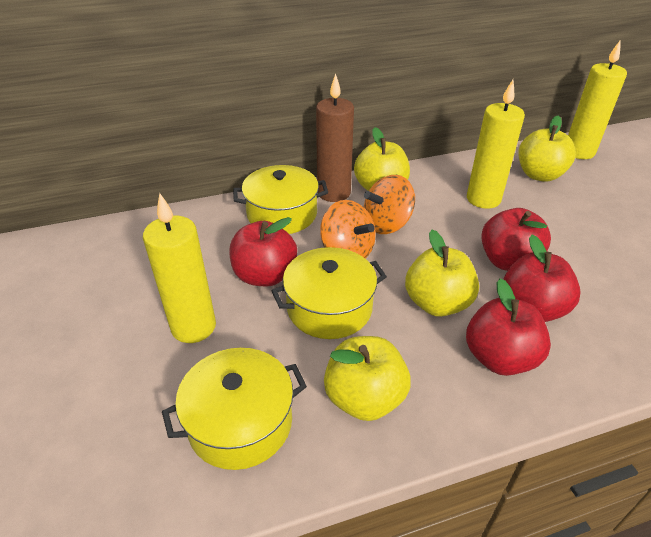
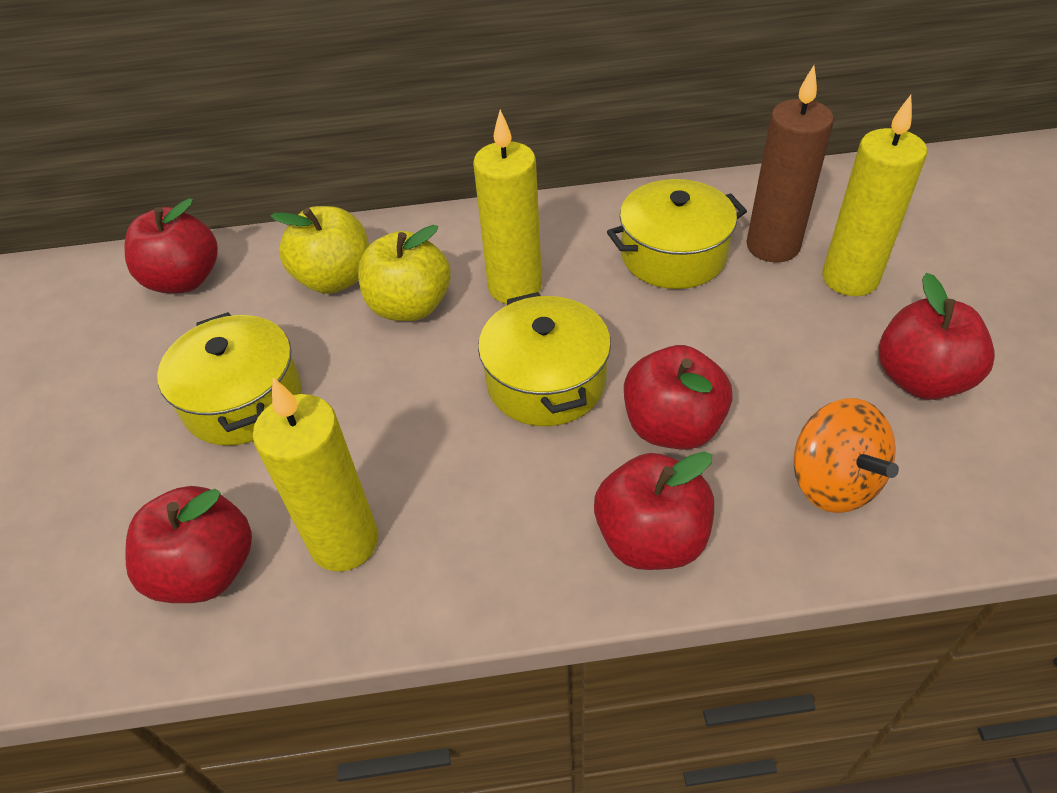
orange spinning top: [320,200,376,259] [364,175,415,234] = 2 -> [793,398,899,513] = 1
red apple: [229,217,297,286] [466,279,551,376] [481,208,551,271] [503,235,581,322] = 4 -> [124,198,218,293] [126,486,252,603] [594,452,714,570] [624,345,732,450] [878,273,995,400] = 5
yellow apple: [324,336,411,421] [354,127,410,191] [405,230,479,317] [519,116,576,182] = 4 -> [271,206,369,294] [358,225,451,321] = 2

